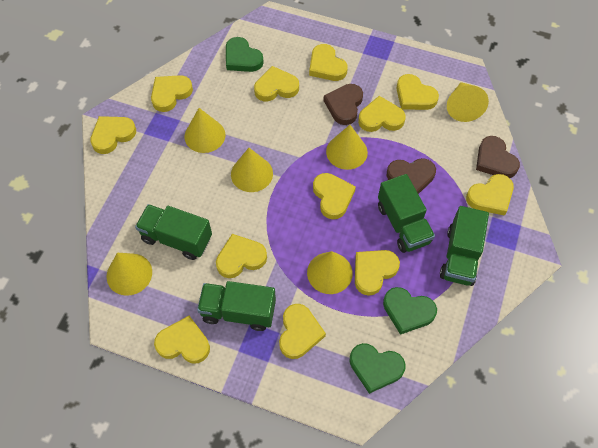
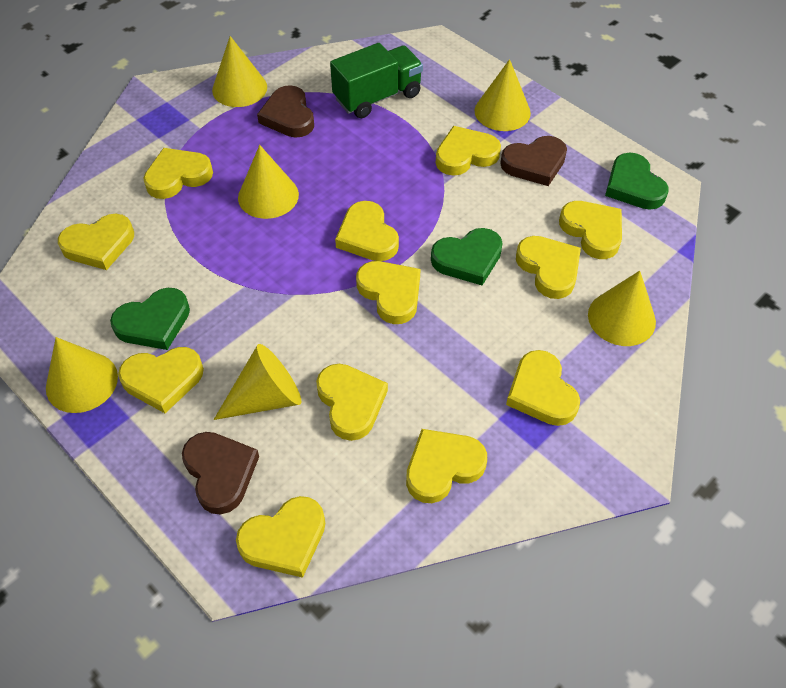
green truck: [135,204,212,260] [197,281,276,331] [378,174,435,253] [440,206,489,286] = 4 -> [330,43,423,118] = 1

